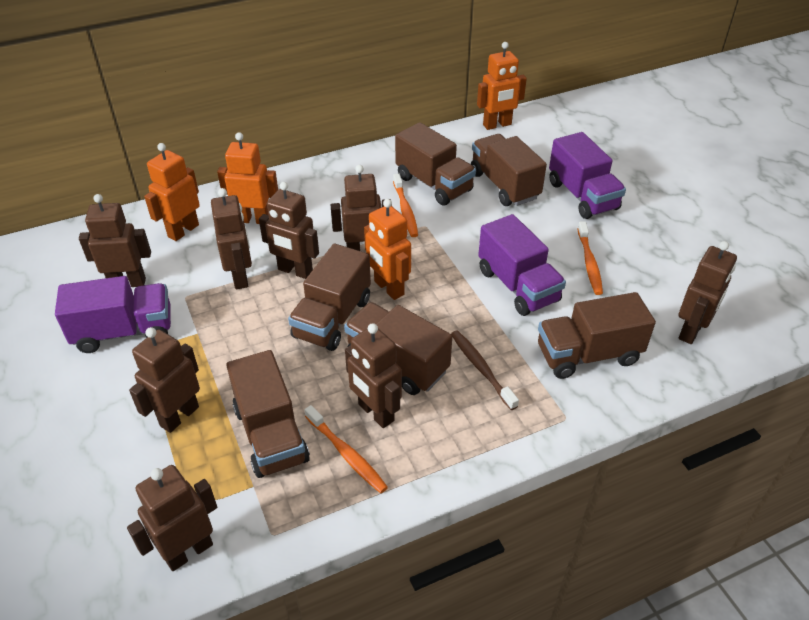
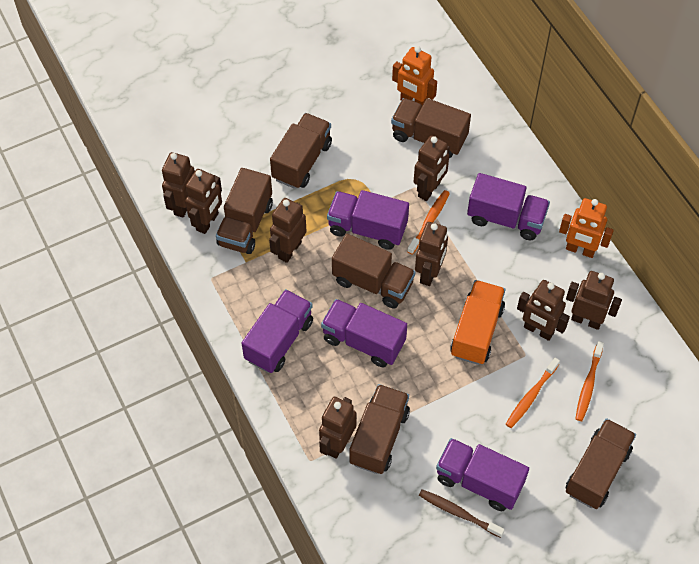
orange robot: [144,143,200,241] [217,132,278,224] [364,199,411,300] [477,42,527,130] = 4 -> [392,46,437,106] [559,198,614,258] = 2
orange truck: none = 0 -> [450,280,505,365] = 1
purple truck: [55,276,171,353] [478,214,566,316] [549,132,626,219] = 3 -> [242,289,313,373] [321,299,407,367] [327,190,409,250] [436,438,529,511] [467,173,550,240] = 5

